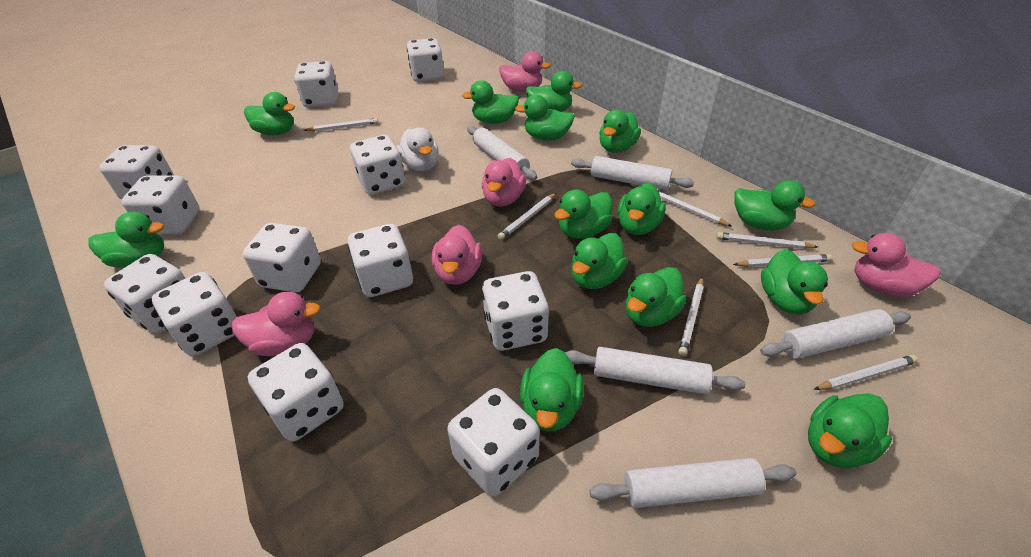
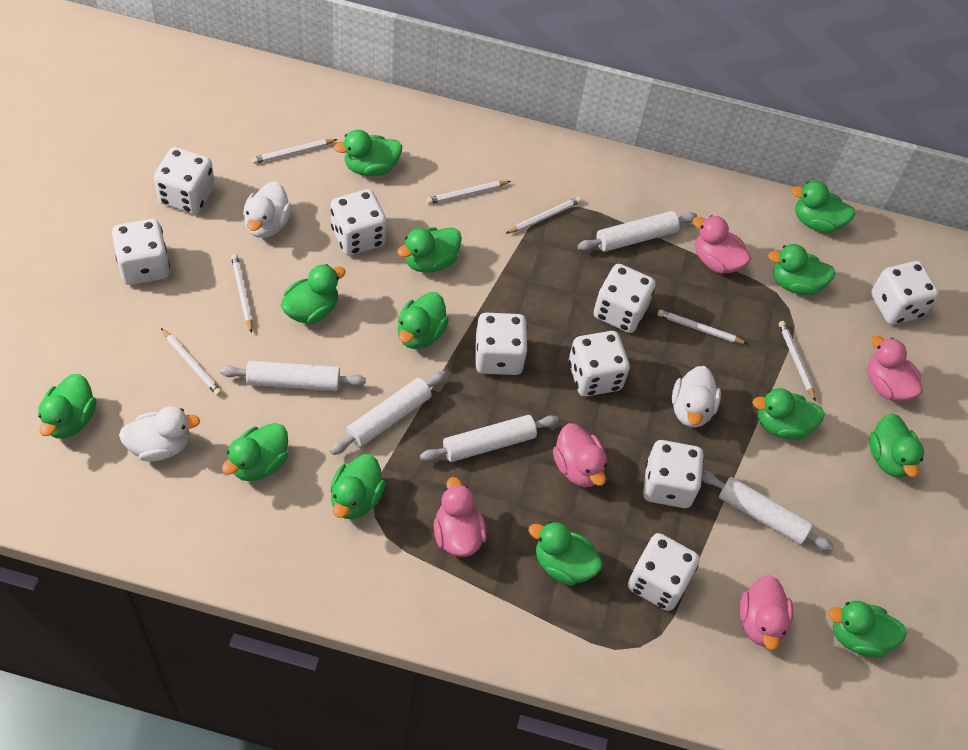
green duck: [88,212,164,268] [244,92,295,135] [462,80,519,124] [515,94,575,141] [520,348,584,432] [526,71,582,112] [554,189,612,239] [571,233,627,289] [599,110,641,153] [618,183,666,235] [626,267,686,327] [734,180,815,231] [761,249,828,314] [808,393,892,468] = 14 -> [38,374,96,439] [222,423,288,481] [281,264,346,324] [330,454,385,519] [334,130,402,176] [397,227,462,273] [398,292,449,349] [529,522,603,586] [752,388,825,440] [768,244,836,296] [791,181,855,233] [828,601,907,658] [869,413,924,478] = 13
white dice: [99,145,174,199] [104,254,186,334] [122,176,200,234] [152,272,238,356] [243,223,321,292] [247,343,344,442] [294,61,338,107] [348,224,413,297] [350,135,405,195] [407,38,444,82] [447,388,540,497] [482,271,549,351] = 12 -> [112,219,170,285] [154,147,215,214] [331,189,387,256] [475,313,528,375] [569,331,630,397] [594,264,656,333] [628,533,700,611] [643,440,704,508] [871,261,939,325] = 9
white duck: [397,127,439,171] = 1 -> [119,406,200,462] [243,181,292,238] [672,366,721,428] = 3

